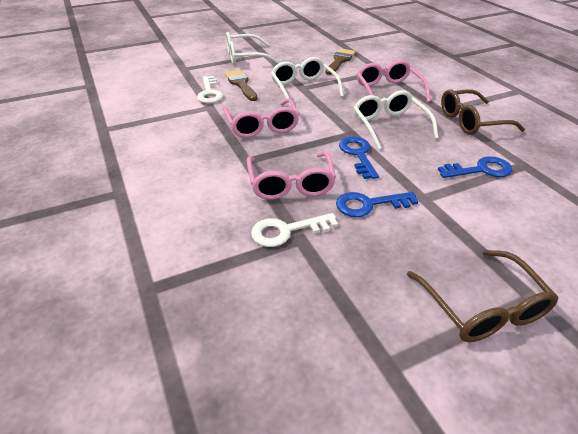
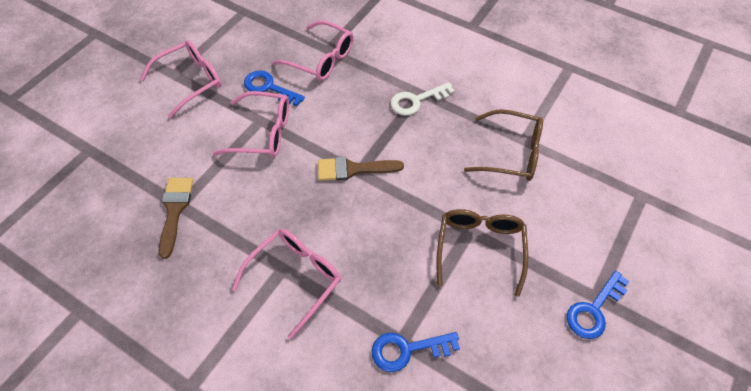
pink glasses: [223,98,299,138] [247,151,336,200] [357,60,430,102] = 3 -> [140,40,221,119] [212,91,289,157] [232,229,341,339] [272,20,354,81] = 4
white glasses: [226,32,279,65] [271,57,344,107] [353,90,439,150] = 3 -> none = 0
white key: [197,76,223,103] [251,213,338,247] = 2 -> [391,82,455,116] = 1

